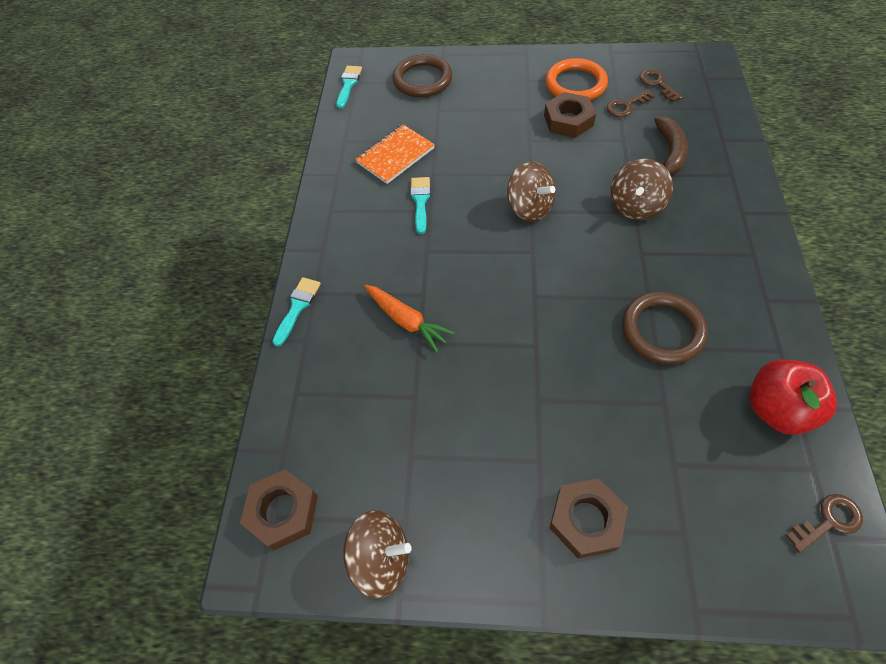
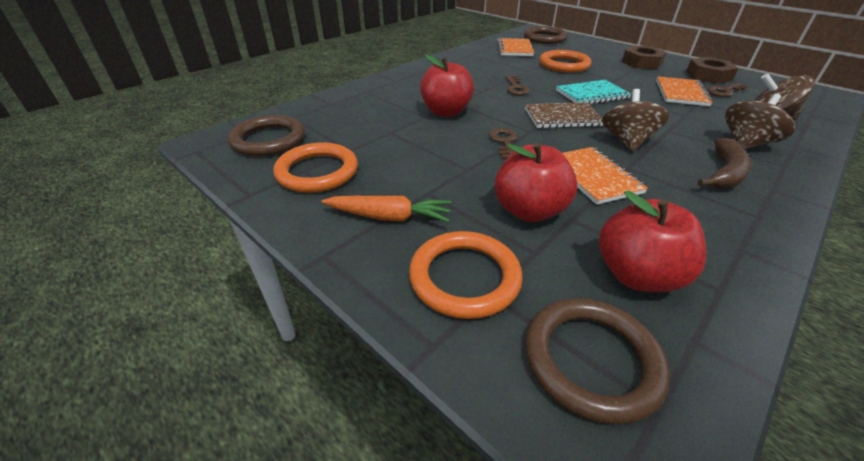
brown notebook: none = 0 -> [525,102,603,128] = 1
brown nut: [240,469,318,550] [544,92,596,138] [550,478,628,559] = 3 -> [622,45,667,69] [686,57,738,84] = 2
brown ring: [393,54,452,97] [622,291,708,364] = 2 -> [228,115,305,156] [524,26,568,44] [525,298,670,425] = 3
orange notebook: [355,124,435,184] = 1 -> [497,38,534,56] [562,147,648,205] [656,76,713,106] = 3
orange ring: [545,58,608,100] = 1 -> [273,143,358,193] [409,231,523,319] [540,50,591,73] = 3
red apple: [749,359,837,435] = 1 -> [420,54,474,117] [495,143,577,222] [599,191,706,292] = 3
turquoise brush: [272,277,321,346] [336,66,362,109] [410,177,431,234] = 3 -> none = 0
turquoise notebook: none = 0 -> [556,80,631,104] = 1

